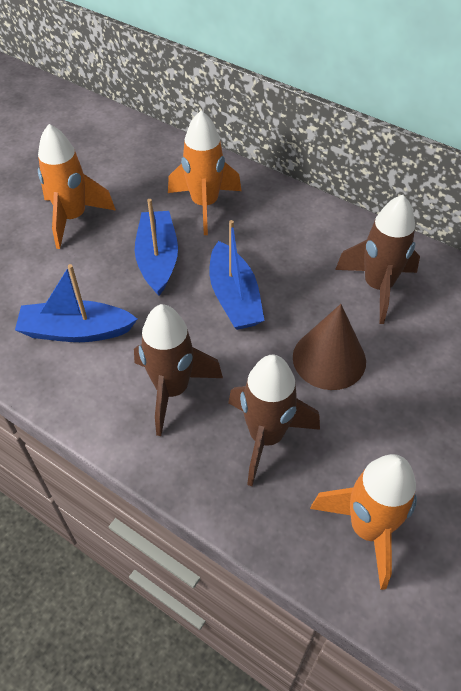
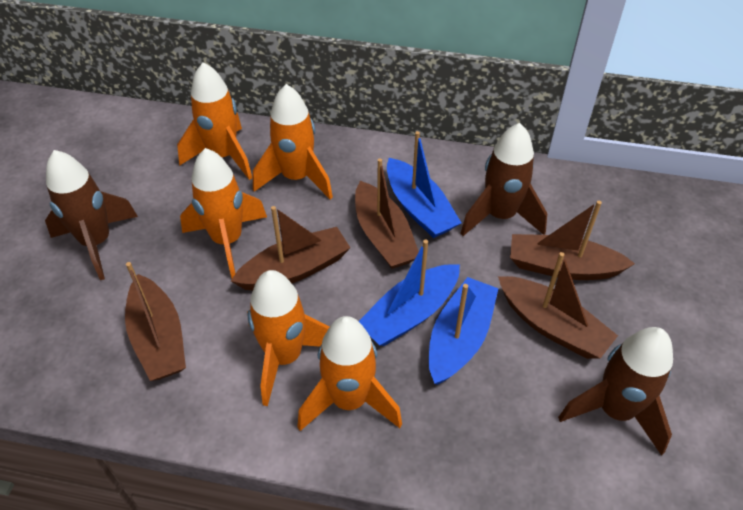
brown boat: none = 0 -> [125,262,186,381] [231,206,350,290] [355,158,419,269] [498,252,618,359] [510,201,635,280] = 5
brown cone: [293,304,366,390] = 1 -> none = 0
orange rocket: [38,124,116,249] [168,111,241,235] [310,454,417,590] = 3 -> [177,62,252,180] [180,148,267,278] [247,270,330,406] [253,84,333,200] [297,316,402,431] = 5

